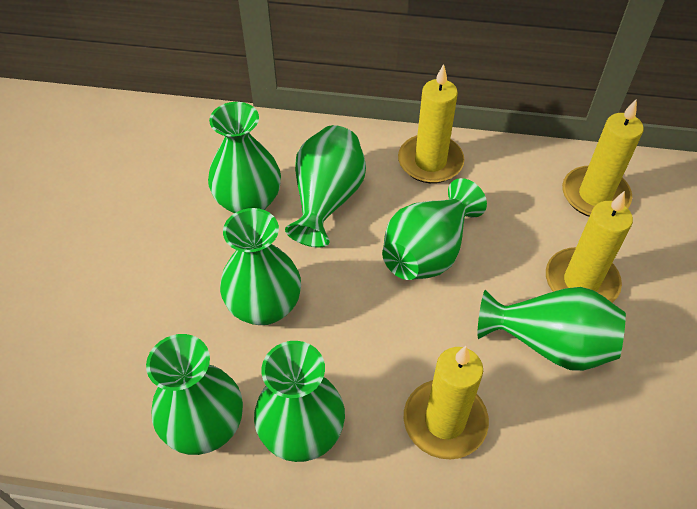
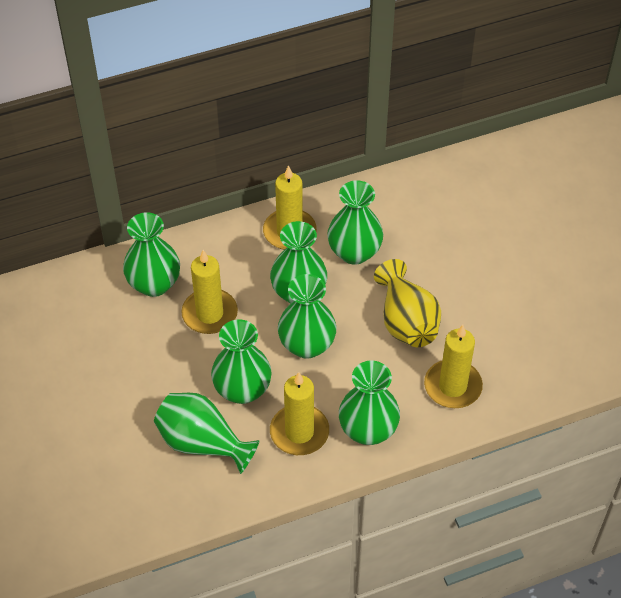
yellow vase: none = 0 -> [374,259,441,347] = 1

